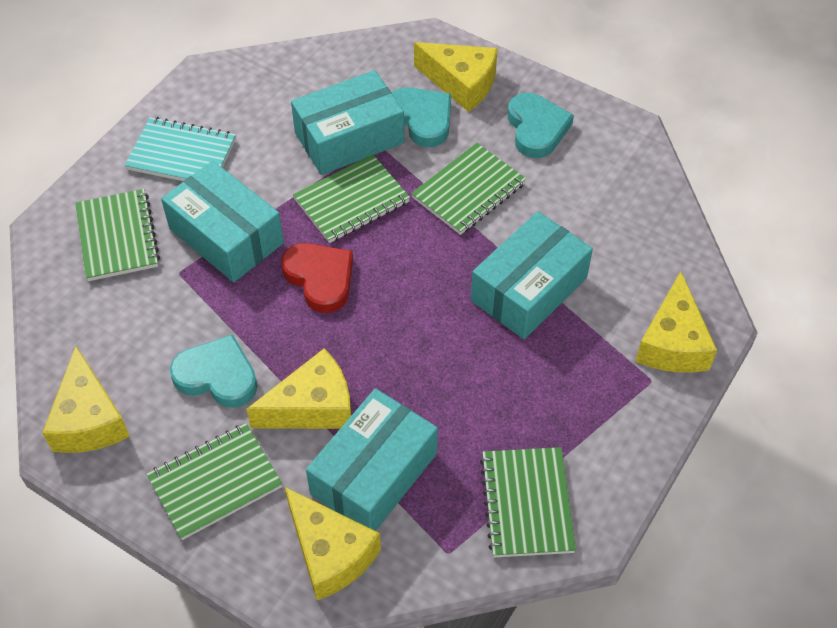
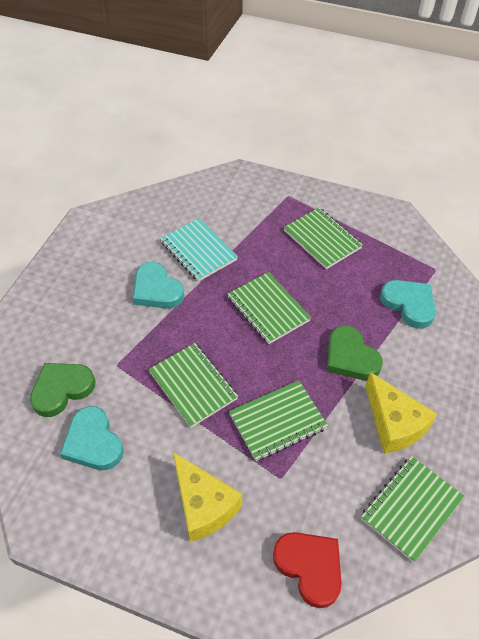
green heart: none = 0 -> [30,363,95,417] [327,326,383,380] = 2
turquoise box: [161,161,284,282] [291,70,404,175] [306,388,438,531] [471,211,593,339] = 4 -> none = 0
yellow cheese: [42,346,130,453] [246,348,351,429] [285,487,381,600] [414,42,498,112] [636,271,717,373] = 5 -> [173,452,242,542] [365,372,437,454] = 2

